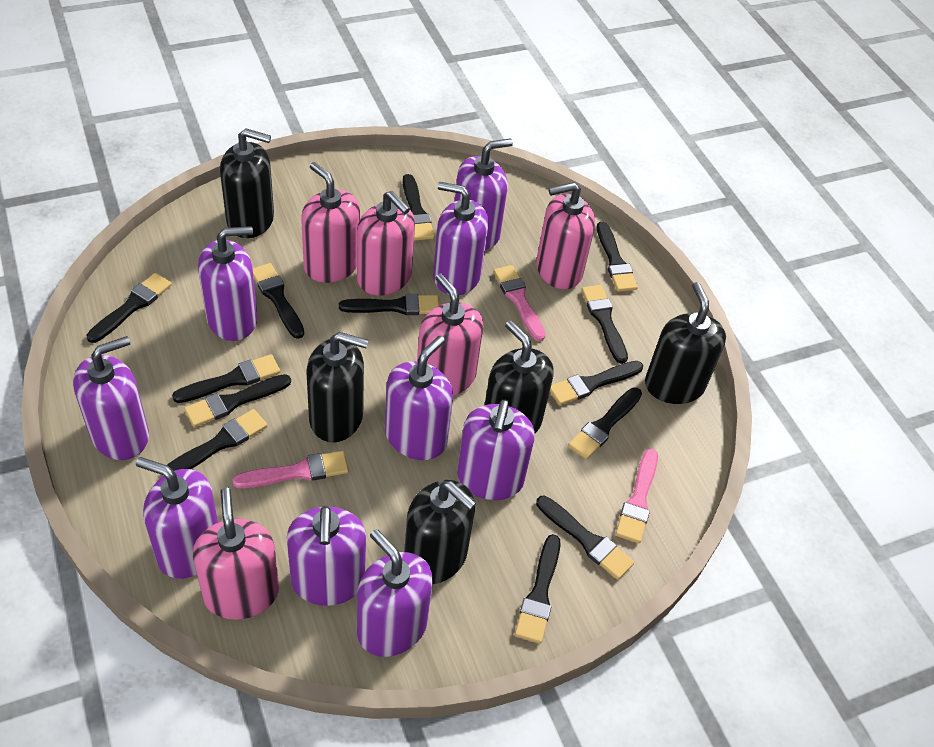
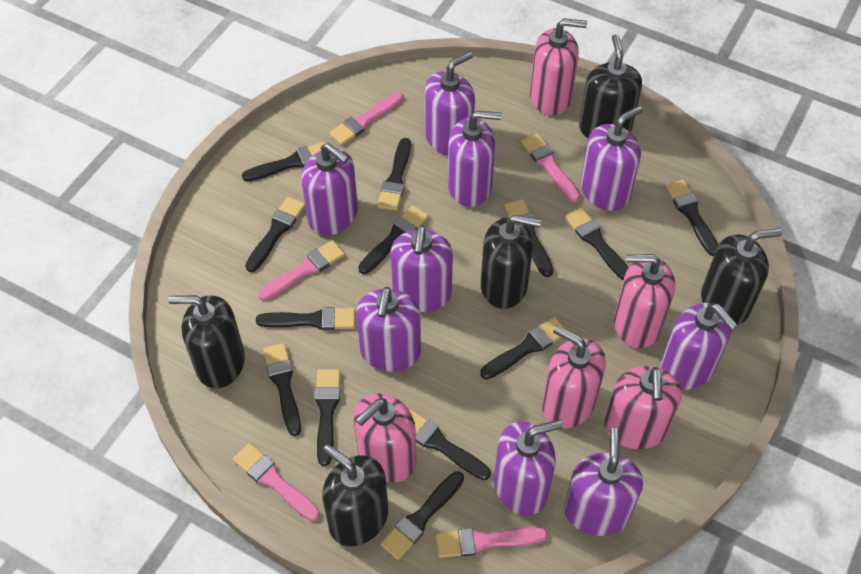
pink brush: [232,451,349,488] [493,265,546,341] [616,449,658,543] = 3 -> [233,443,320,521] [258,240,345,301] [329,92,403,145] [436,527,548,558] [521,133,580,202] = 5

